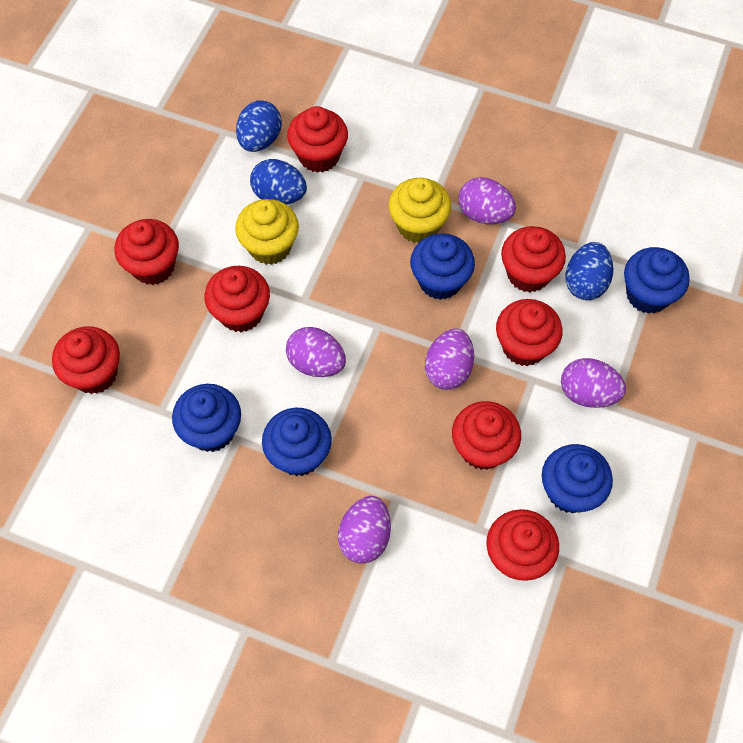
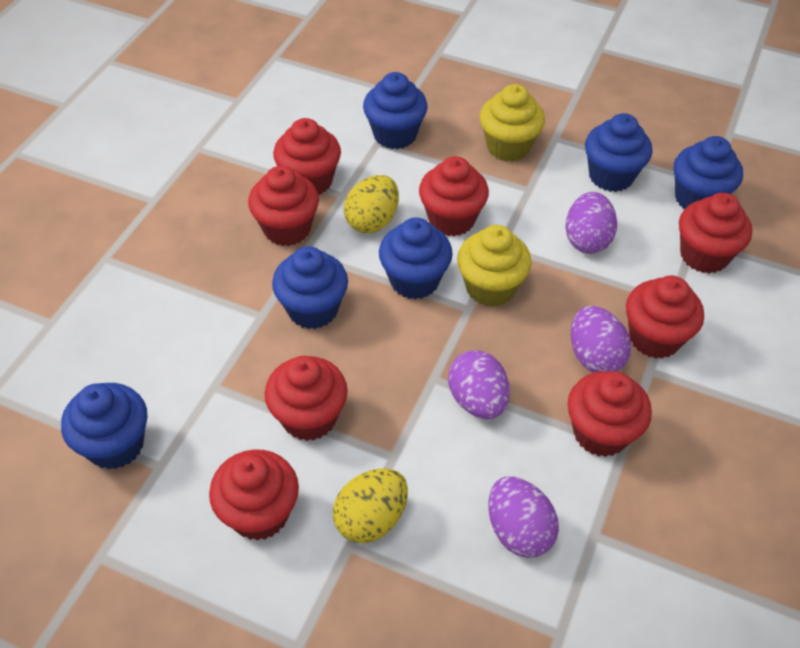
blue cupcake: [172,384,241,452] [262,408,332,476] [410,233,475,300] [542,444,613,513] [624,247,690,314] = 5 -> [61,383,147,469] [272,246,348,329] [363,72,428,149] [379,218,453,299] [585,113,652,192] [674,136,743,209] = 6
blue egg: [236,100,282,152] [250,159,307,204] [565,242,613,300] = 3 -> none = 0
purple egg: [286,327,346,377] [338,496,391,564] [425,329,474,390] [458,177,516,224] [561,358,626,408] = 5 -> [448,350,510,419] [488,476,559,558] [565,192,617,254] [571,306,631,373] = 4
yellow egg: none = 0 -> [333,469,408,543] [344,175,399,233] = 2

